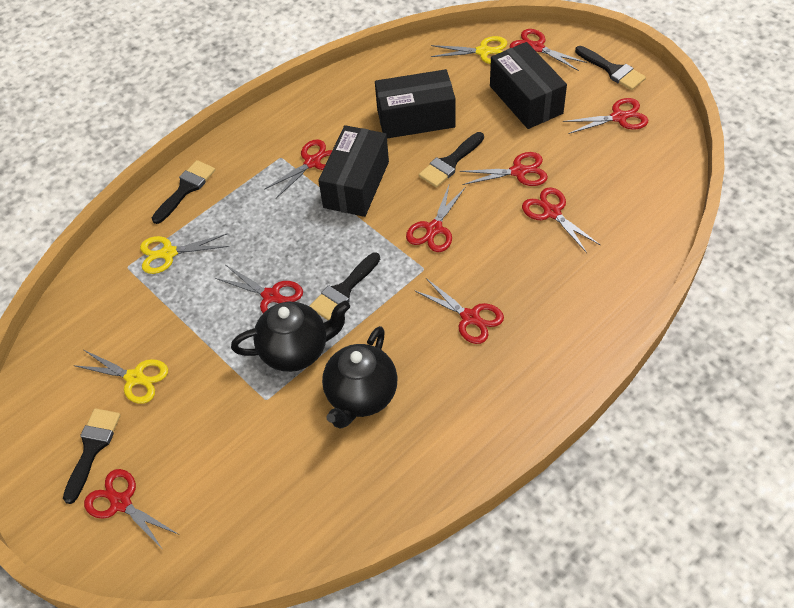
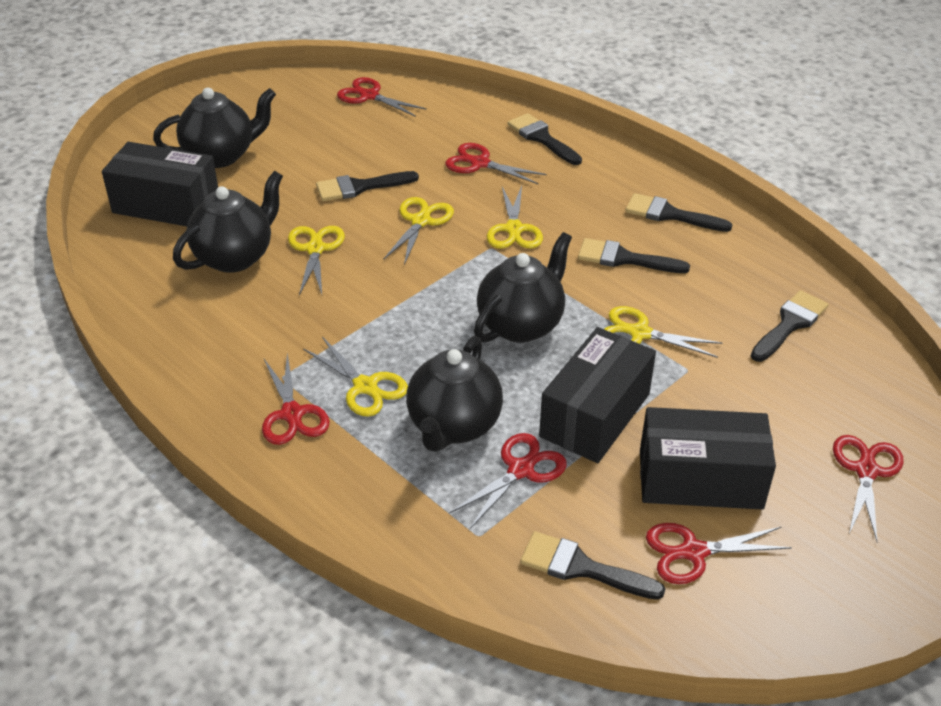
black brush: [63,408,121,504] [152,160,215,224] [309,252,380,320] [419,132,484,188] [575,46,646,90] = 5 -> [316,171,419,201] [507,113,582,165] [520,531,665,600] [578,238,690,273] [625,193,732,232] [751,290,829,362] = 6
black teapot: [231,300,350,372] [322,326,398,429] = 2 -> [153,88,276,168] [173,171,283,273] [406,336,503,452] [474,232,572,343] = 4
red scissors: [84,469,178,551] [215,265,303,313] [264,139,332,198] [406,185,465,252] [414,278,504,344] [460,152,548,186] [510,29,587,71] [522,187,600,253] [563,98,648,134] = 9 -> [262,353,330,445] [337,77,427,117] [445,143,547,184] [449,433,567,529] [646,523,792,584] [833,435,904,541] = 6
yellow scissors: [73,350,168,404] [140,234,229,274] [431,36,507,64] = 3 -> [288,226,345,295] [303,337,408,417] [384,197,454,265] [487,186,543,248] [604,306,722,358] = 5

